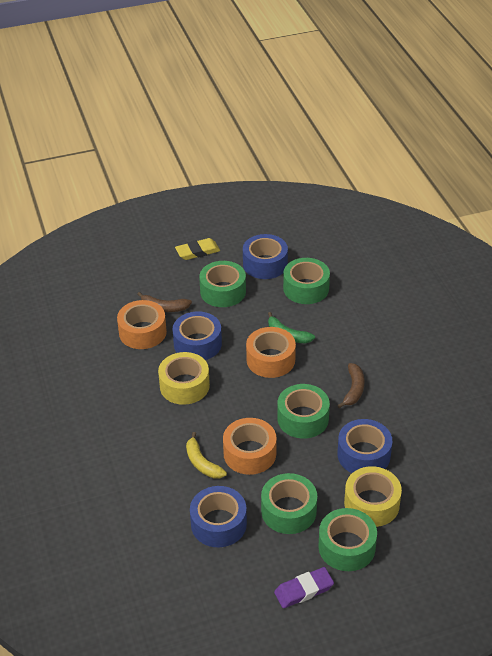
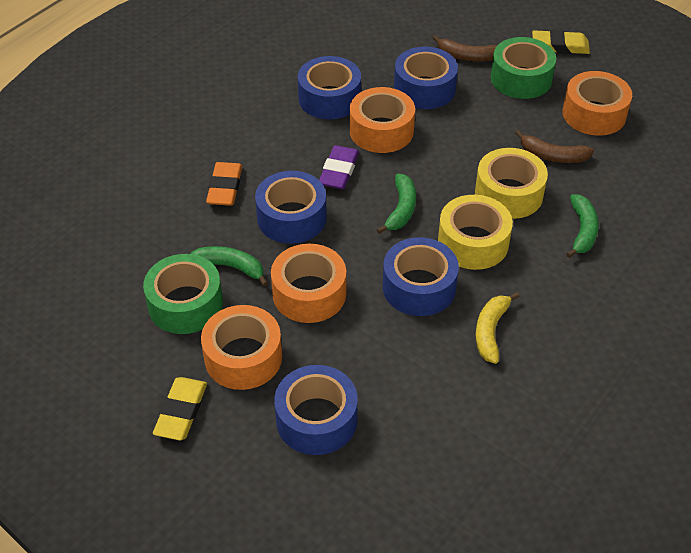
blue tape: [172,311,222,360] [190,486,247,547] [243,234,288,279] [337,419,392,473] = 4 -> [255,171,327,244] [274,365,358,455] [298,56,361,119] [383,237,459,316] [394,47,458,109] = 5
green banana: [268,312,315,343] = 1 -> [190,246,268,286] [377,174,416,234] [566,194,599,258] = 3
green tape: [199,261,246,307] [261,473,317,534] [277,384,330,439] [283,258,330,304] [318,508,377,571] = 5 -> [143,254,223,334] [491,37,556,99] = 2
orange eraser: none = 0 -> [206,162,242,206] = 1
orange tape: [117,300,167,349] [223,418,277,475] [246,327,296,378] = 3 -> [201,305,282,390] [271,244,346,323] [350,87,415,153] [563,71,632,136] = 4
yellow eraser: [175,238,220,260] = 1 -> [153,377,207,440] [532,30,590,54] = 2

